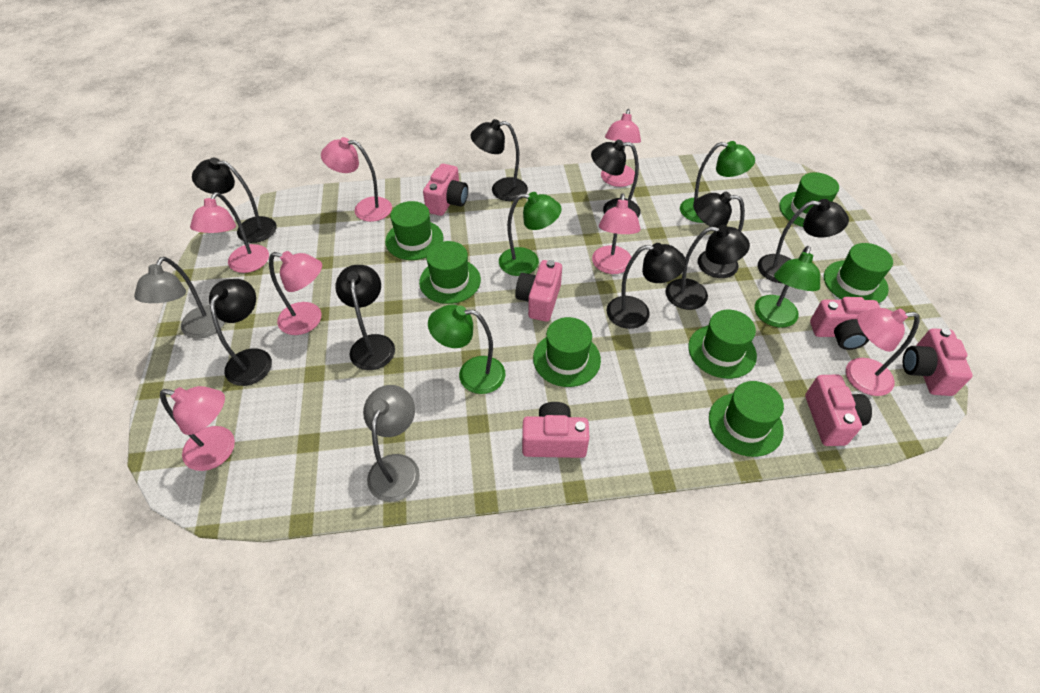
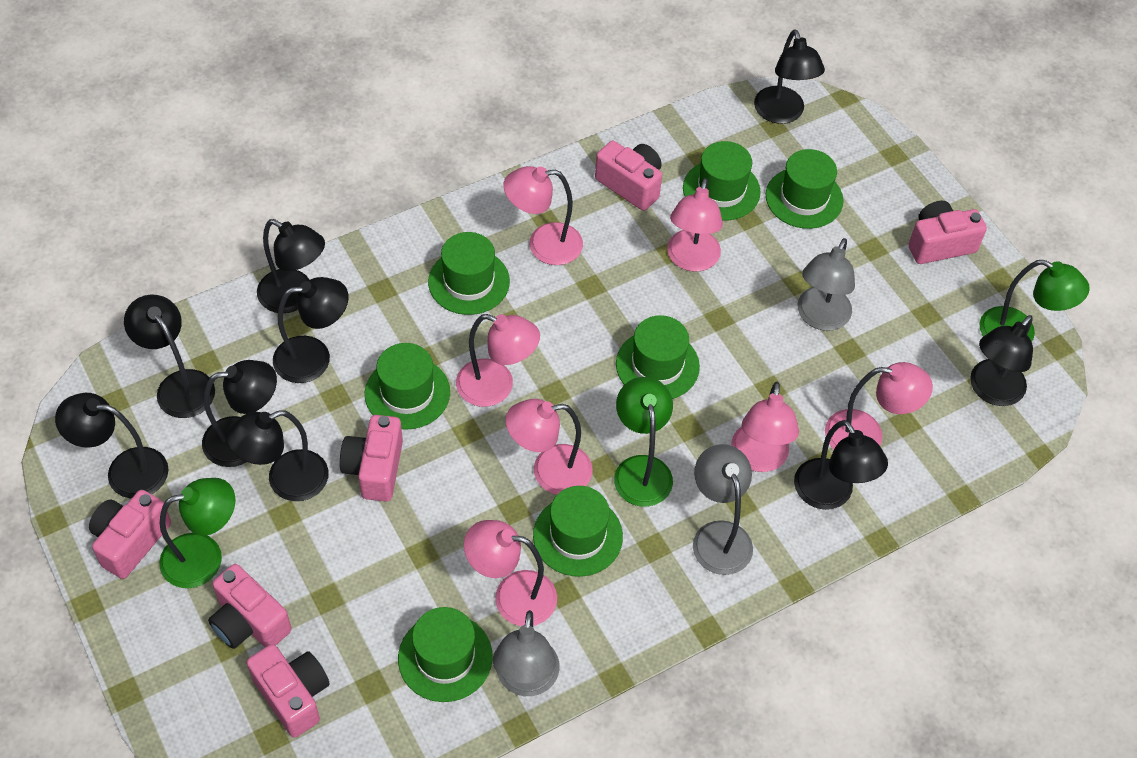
green lamp: [428,304,506,394] [499,192,562,276] [680,141,755,223] [755,246,820,327] = 4 -> [159,478,236,588] [614,377,673,507] [980,260,1090,342] = 3
grey lamp: [134,257,225,339] [363,385,420,502] = 2 -> [493,610,560,696] [693,444,753,575] [798,238,855,331] = 3

